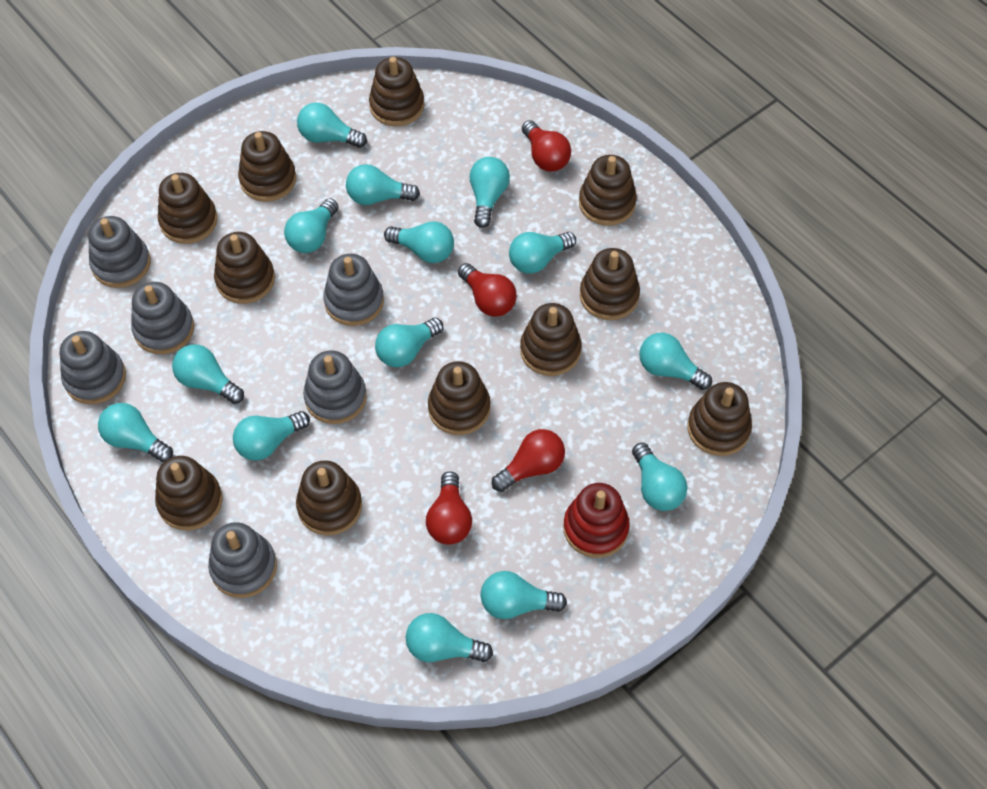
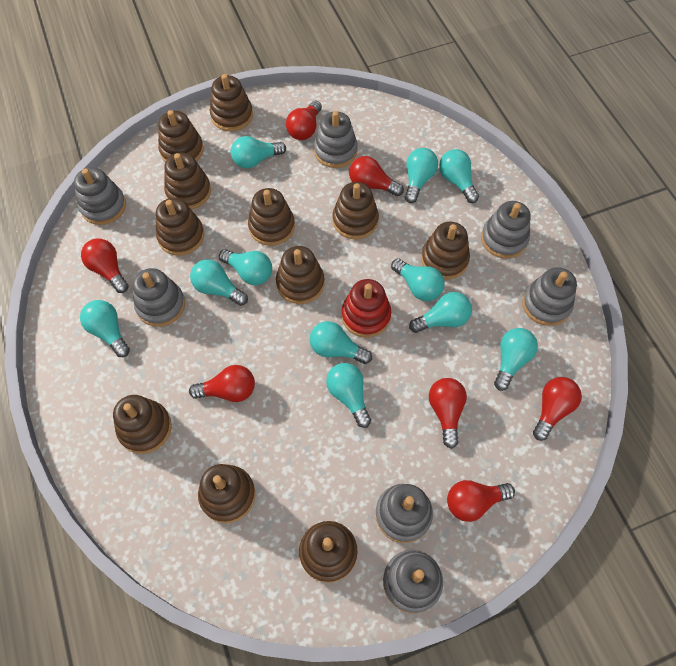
grey stacking toy: [60,331,126,404] [88,216,151,288] [131,282,194,354] [208,522,277,598] [303,350,367,424] [323,254,384,326] = 6 -> [74,167,126,225] [133,268,185,327] [314,111,358,168] [375,484,433,543] [383,550,443,613] [481,201,530,259] [522,267,577,326] = 7
red light bulb: [426,471,472,545] [458,263,517,317] [492,429,565,492] [522,120,571,172] = 4 -> [81,239,129,293] [189,365,255,402] [286,100,322,140] [349,156,404,196] [429,378,467,449] [447,480,515,522] [533,377,582,441] = 7
turquoise light bulb: [98,403,173,463] [172,344,244,404] [233,411,310,461] [284,198,339,253] [297,103,367,148] [346,164,420,205] [375,317,443,367] [384,221,454,263] [406,613,493,662] [469,157,510,228] [481,571,567,619] [509,232,576,274] [632,443,687,511] [639,333,712,390] = 14 -> [80,300,130,357] [190,260,248,306] [219,249,272,285] [231,136,286,169] [310,321,372,364] [326,363,371,428] [391,258,444,301] [405,148,438,203] [409,292,472,333] [439,149,479,203] [494,328,538,391] = 11

